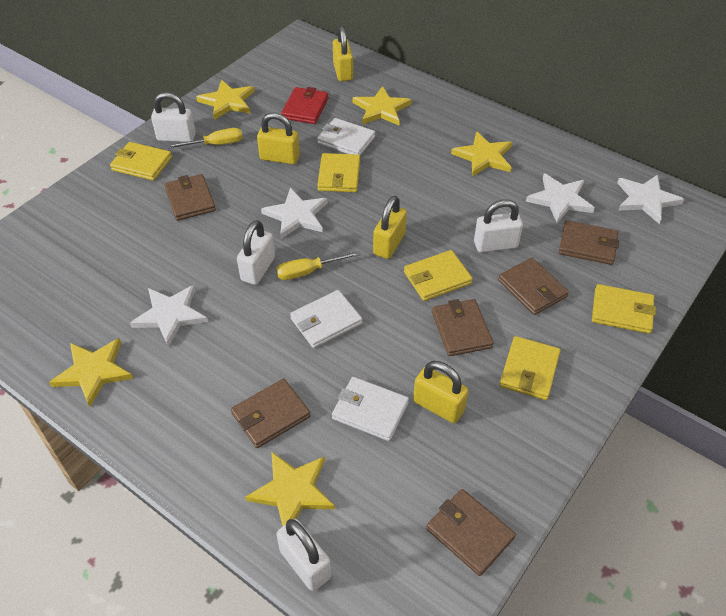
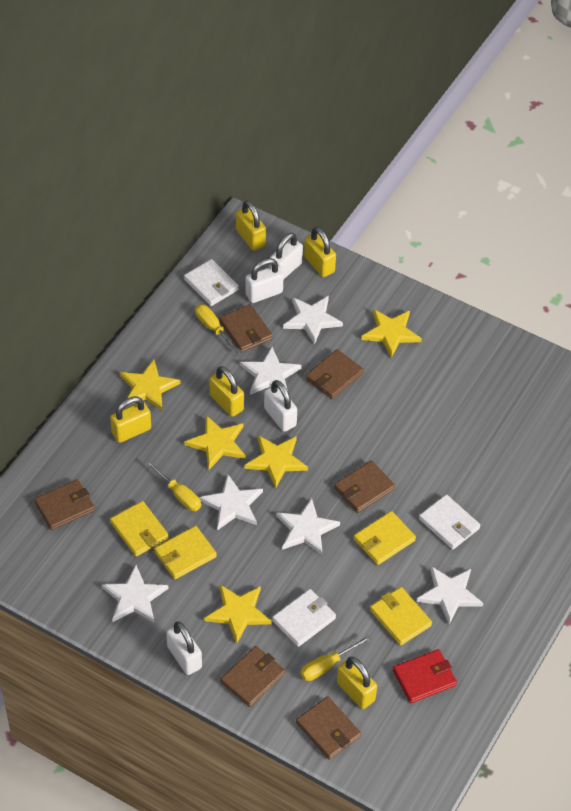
white star: [130,285,208,347] [261,188,328,239] [526,173,595,223] [617,174,684,224] = 4 -> [102,565,168,622] [199,474,263,530] [240,347,301,395] [276,498,340,555] [283,296,343,345] [416,566,483,624] = 6
yellow padlock: [257,113,300,164] [333,26,353,81] [373,196,407,259] [413,361,469,423] = 4 -> [110,397,151,443] [210,366,244,417] [236,201,266,251] [304,227,336,277] [337,657,377,709] = 5
yellow screwdriver: [167,128,243,148] [276,251,361,280] = 2 -> [145,460,201,511] [195,304,242,354] [300,635,371,681] = 3
yellow wallet: [110,142,172,181] [317,153,360,192] [404,250,473,301] [499,336,561,400] [592,284,656,334] = 5 -> [110,501,169,557] [154,526,217,579] [354,511,416,565] [370,587,432,646] = 4

